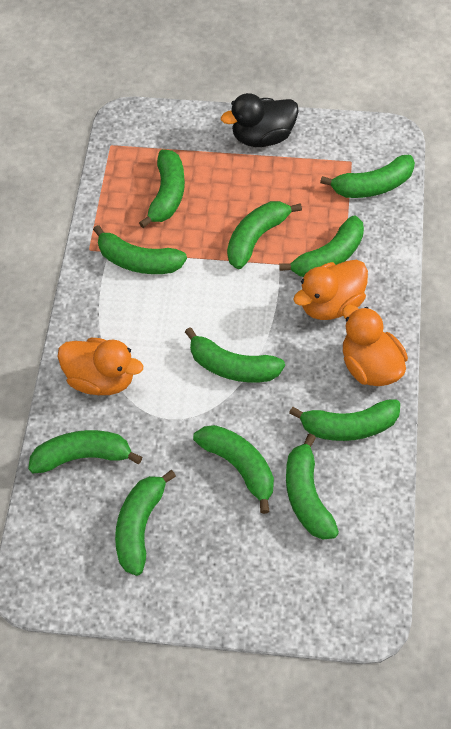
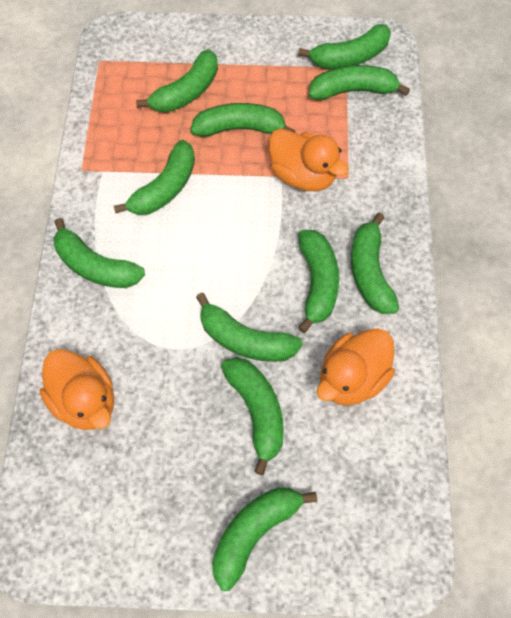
black duck: [221,93,299,147] = 1 -> none = 0

